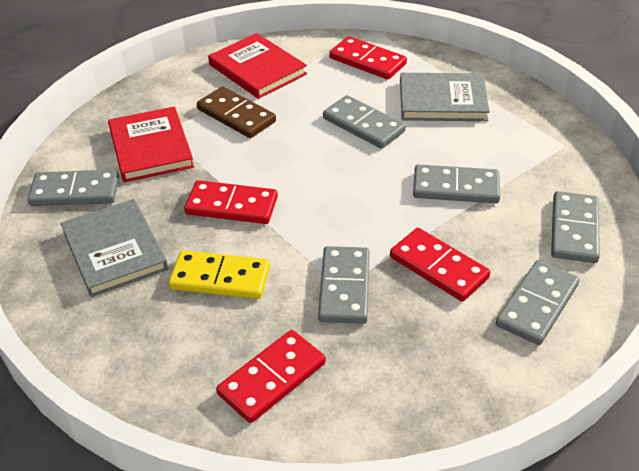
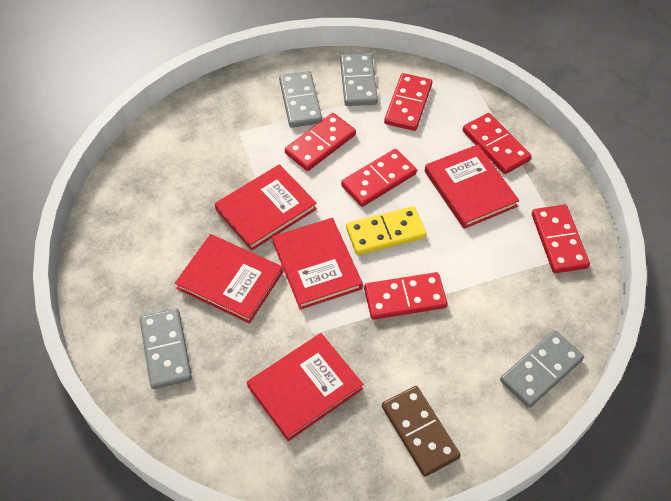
grey book: [61,199,168,297] [400,73,490,121] = 2 -> none = 0
grey domino: [28,170,119,206] [318,246,370,324] [323,95,406,149] [413,164,500,203] [496,260,580,345] [551,191,600,263] = 6 -> [140,308,192,389] [279,71,322,128] [340,53,378,106] [500,330,584,408] = 4
red book: [108,107,194,182] [208,33,307,99] = 2 -> [175,234,283,324] [215,164,317,251] [247,333,363,441] [272,218,363,310] [425,144,519,229] = 5
red domino: [184,180,278,224] [216,330,326,423] [329,36,407,79] [390,228,490,302] = 4 -> [285,113,356,171] [341,149,417,207] [364,272,448,320] [384,73,432,131] [463,113,532,174] [532,205,590,273] = 6

